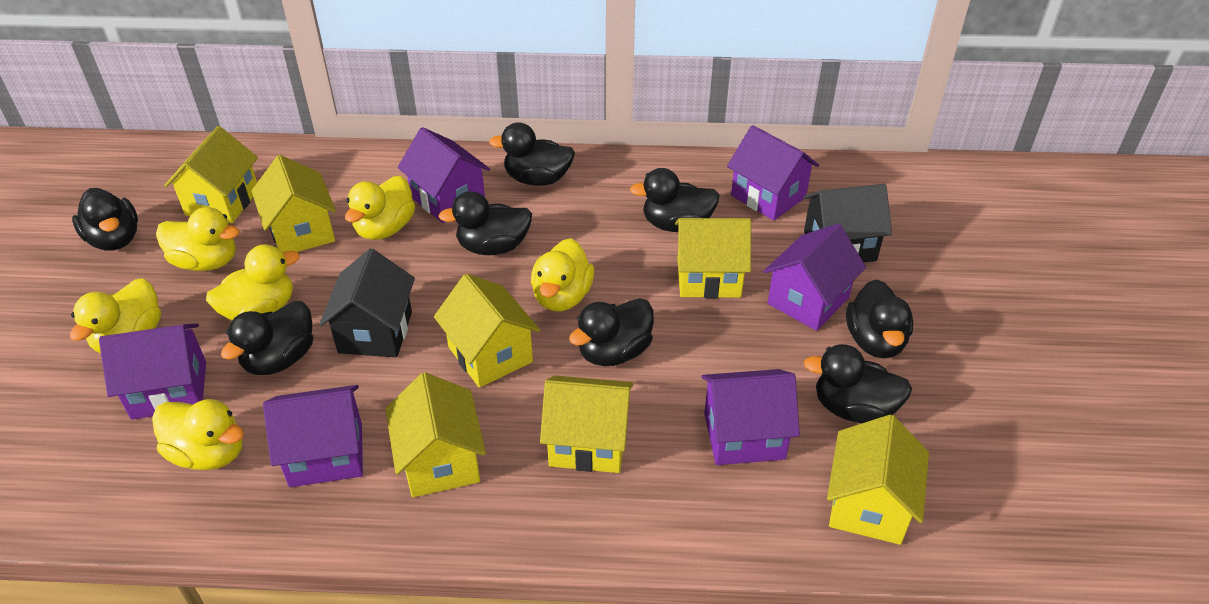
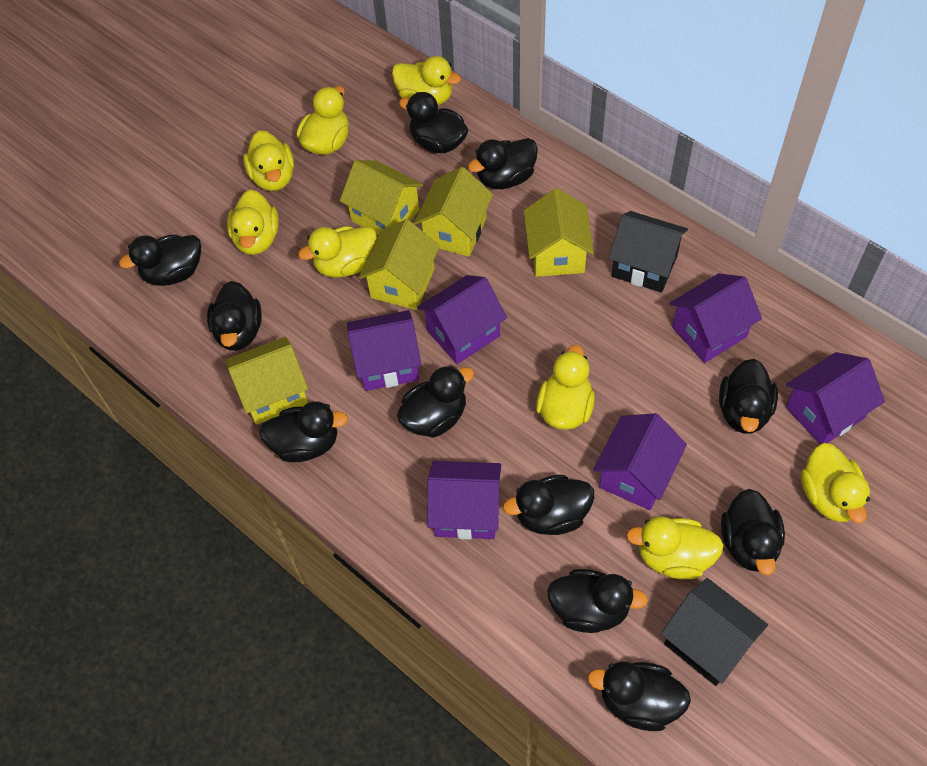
black duck: [72,188,138,251] [221,301,313,375] [438,191,532,255] [489,122,575,186] [569,298,654,366] [630,168,720,232] [803,344,912,423] [846,279,913,358] = 8 -> [119,235,201,286] [207,281,262,351] [259,401,348,462] [397,365,474,438] [399,92,468,153] [468,138,538,189] [503,475,594,535] [547,569,648,633] [588,661,691,731] [719,359,778,434] [721,489,785,575] = 11
yellow duck: [70,278,161,353] [152,399,244,470] [156,207,240,271] [206,245,300,320] [345,176,415,240] [531,238,594,311] = 6 -> [227,189,279,255] [243,130,294,191] [297,86,349,155] [298,226,377,278] [392,56,461,105] [536,345,595,430] [626,516,724,579] [801,443,870,523] = 8
yellow house: [164,126,258,223] [252,155,336,253] [385,372,486,497] [434,274,540,388] [540,375,633,473] [675,218,751,298] [827,415,929,545] = 7 -> [226,337,308,425] [340,160,423,235] [359,219,440,310] [414,167,493,257] [524,188,594,277] = 5

